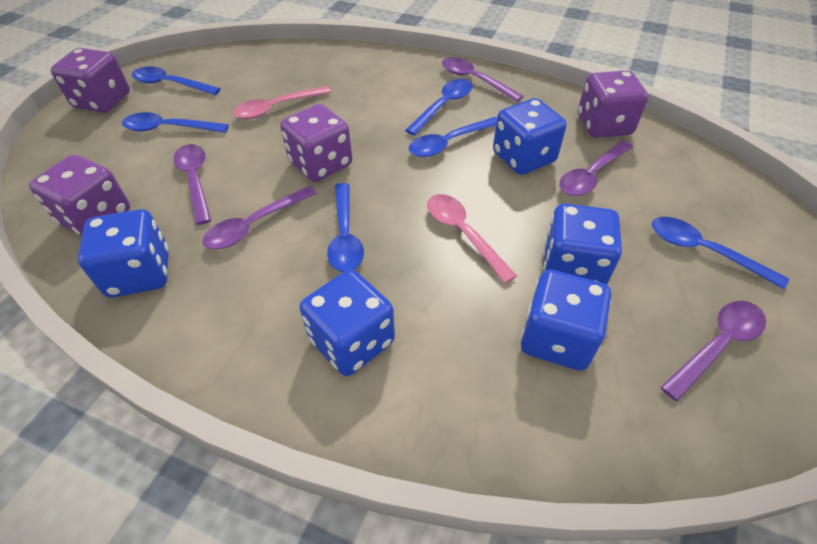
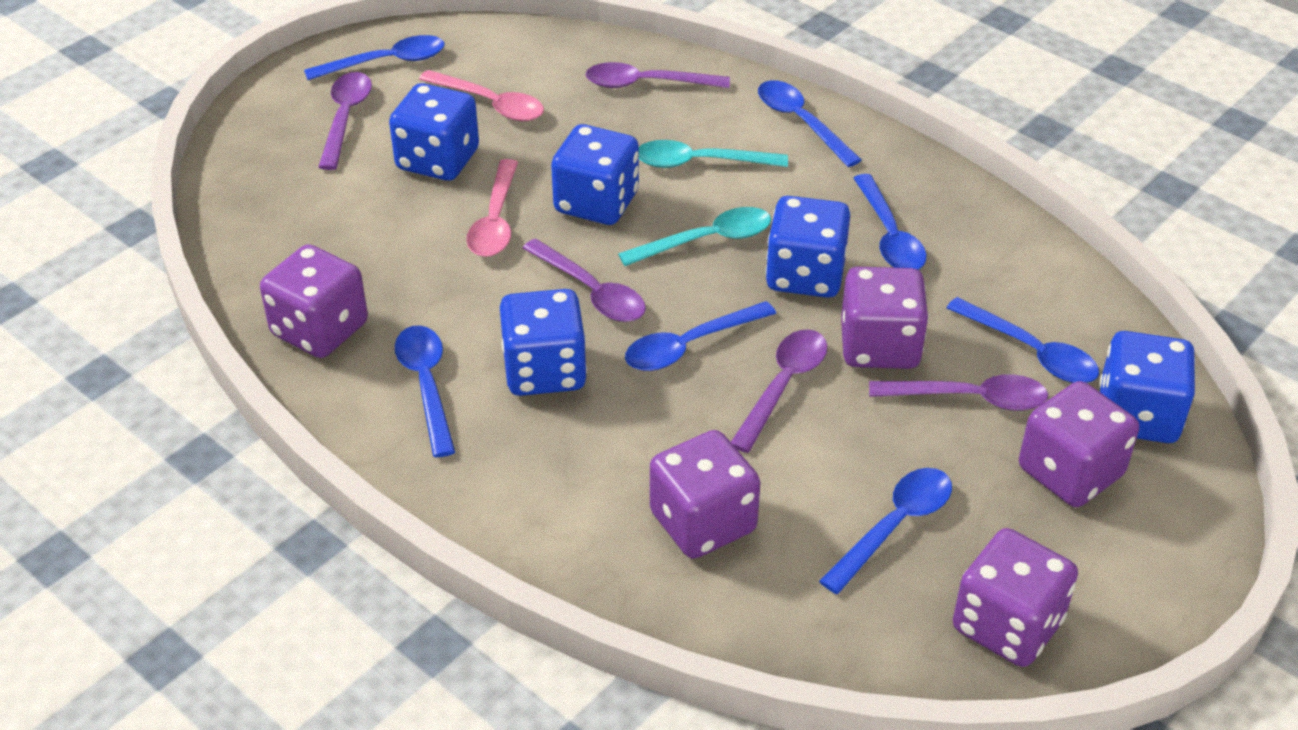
blue spoon: [122,112,229,133] [132,66,221,95] [327,183,364,272] [405,79,472,136] [409,117,497,157] [652,217,789,290] = 6 -> [304,35,445,80] [395,326,455,457] [625,301,776,371] [758,80,862,167] [819,468,952,594] [854,174,926,270] [946,297,1099,383] = 7
purple dice: [29,155,130,236] [51,48,130,113] [280,104,352,182] [578,70,648,138] = 4 -> [260,244,368,358] [650,430,761,559] [841,267,929,369] [953,528,1078,667] [1019,381,1139,507] = 5
turquoise spoon: none = 0 -> [618,207,771,266] [639,140,788,168] = 2

